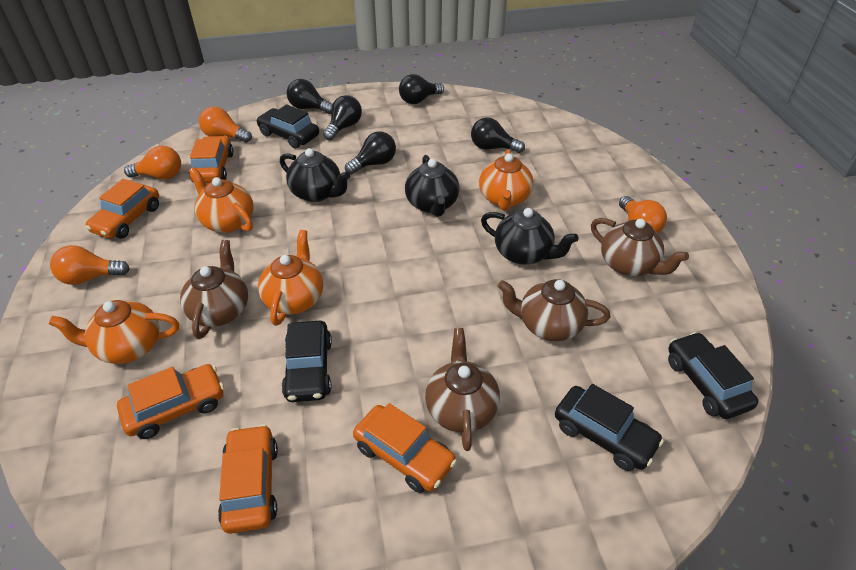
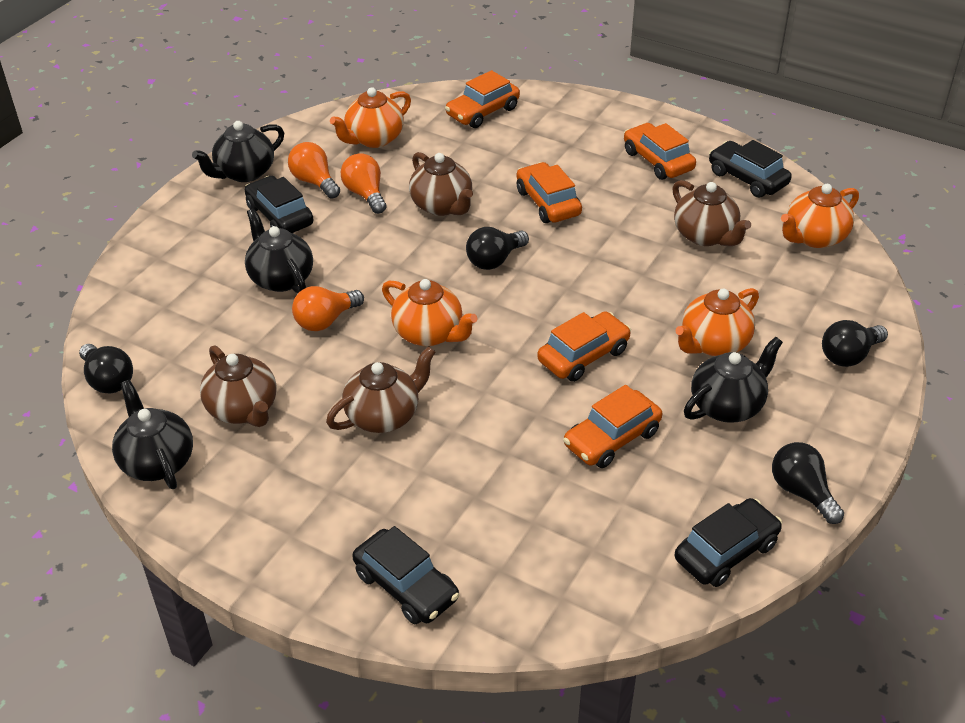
black light bulb: [287,79,333,114] [323,95,362,140] [345,131,396,174] [399,74,444,104] [471,118,525,153] = 5 -> [79,344,133,393] [466,227,529,270] [772,442,844,524] [822,320,888,367] = 4
black teapot: [280,148,350,202] [405,155,460,217] [481,208,579,265] = 3 -> [112,380,193,489] [192,121,284,182] [245,208,313,293] [684,337,783,423] = 4
orange light bulb: [50,245,130,285] [124,146,181,180] [199,107,252,143] [619,196,667,233] = 4 -> [288,142,340,199] [292,286,364,331] [340,153,386,214] = 3

